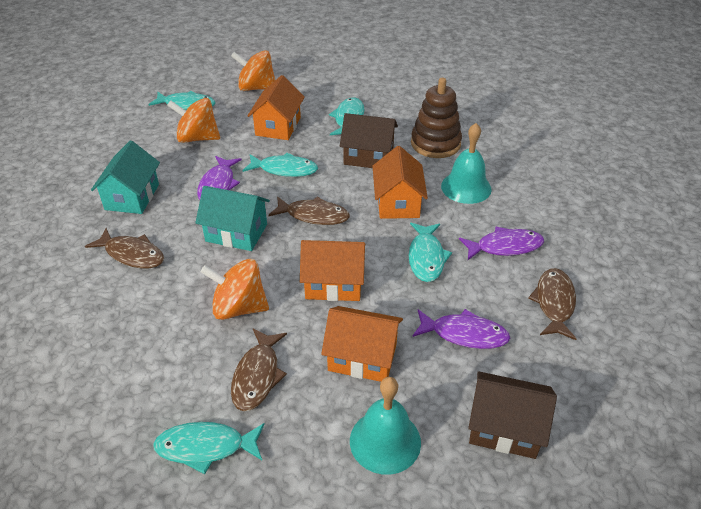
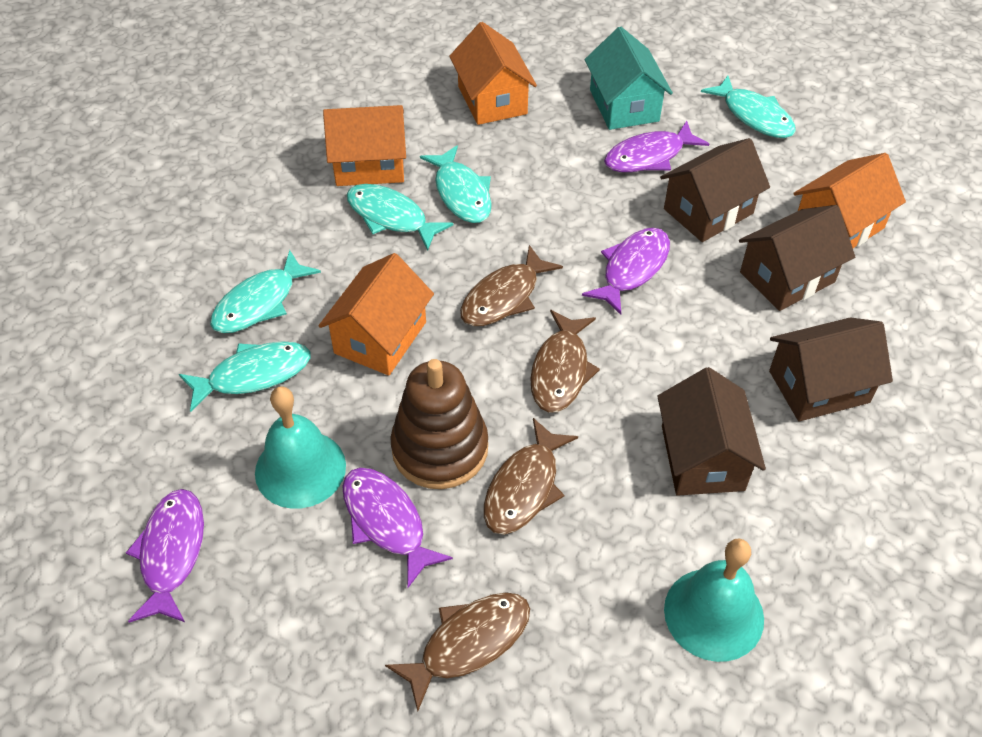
brown house: [340,113,398,168] [468,371,557,459] = 2 -> [657,367,766,496] [660,138,770,242] [739,205,855,311] [769,317,893,422] = 4
orange spinning top: [167,98,220,143] [200,259,269,320] [231,50,275,91] = 3 -> none = 0
purple fish: [197,156,242,200] [412,309,510,349] [459,227,544,260] = 3 -> [126,489,204,623] [342,468,453,588] [582,228,670,315] [604,121,709,172] = 4
turquoise house: [91,140,160,214] [195,186,270,251] = 2 -> [585,27,673,130] = 1

